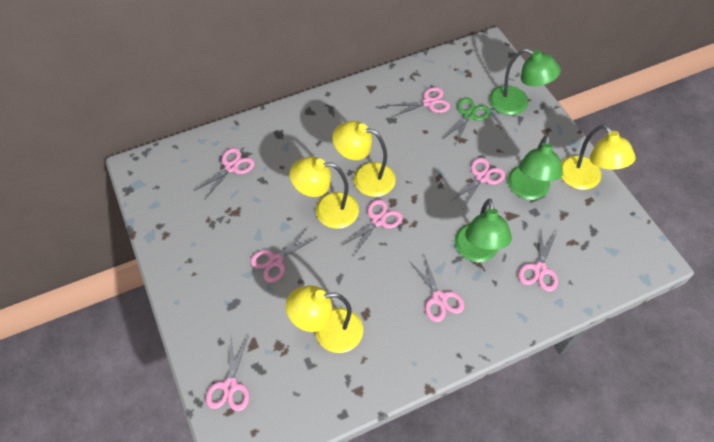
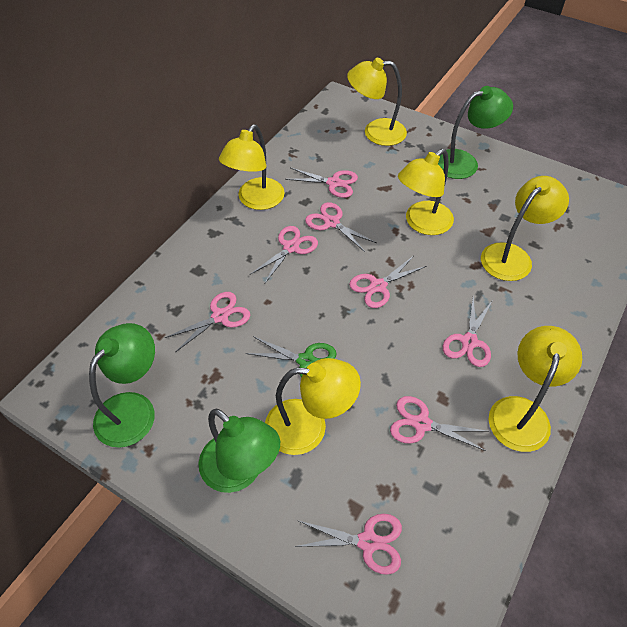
yellow lamp: [286,285,363,353] [290,157,359,229] [332,121,396,197] [561,124,636,190] = 4 -> [219,125,285,210] [265,358,361,455] [347,58,407,146] [398,149,454,235] [481,176,569,281] [489,326,582,452] = 6

